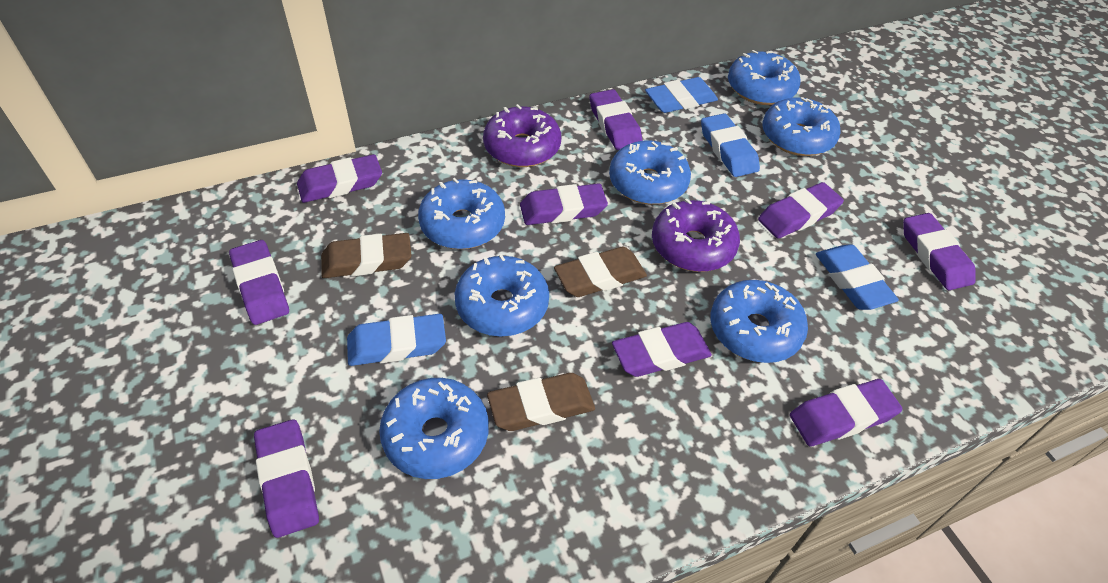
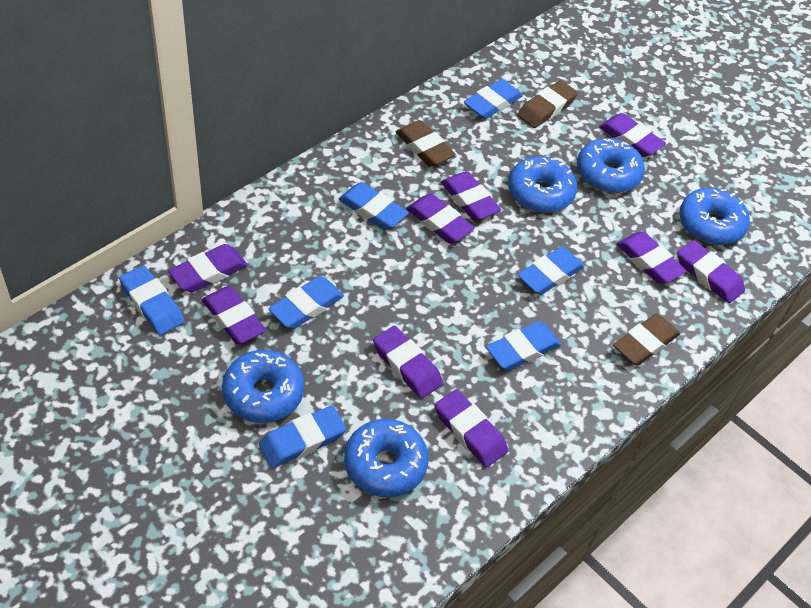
blue donut: [379,378,489,479] [418,178,505,249] [455,254,549,336] [609,141,691,205] [710,280,808,363] [728,50,801,105] [763,97,841,156] = 7 -> [222,350,304,423] [344,419,429,497] [508,156,577,213] [577,138,645,193] [679,188,750,245] = 5
blue eraser: [347,314,446,366] [645,77,718,113] [701,113,760,177] [816,244,899,310] = 4 -> [119,265,184,335] [259,406,346,468] [268,276,344,329] [338,182,409,230] [464,79,523,119] [486,321,561,371] [517,247,585,295] = 7
purple donut: [483,104,561,167] [652,198,740,272] = 2 -> none = 0

